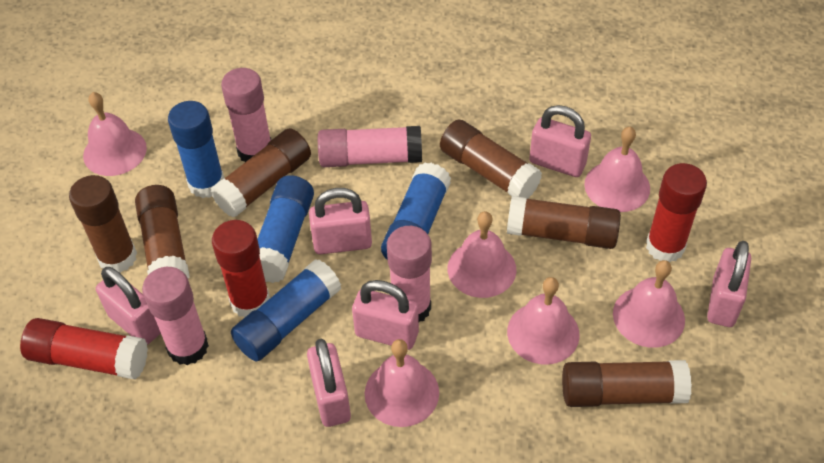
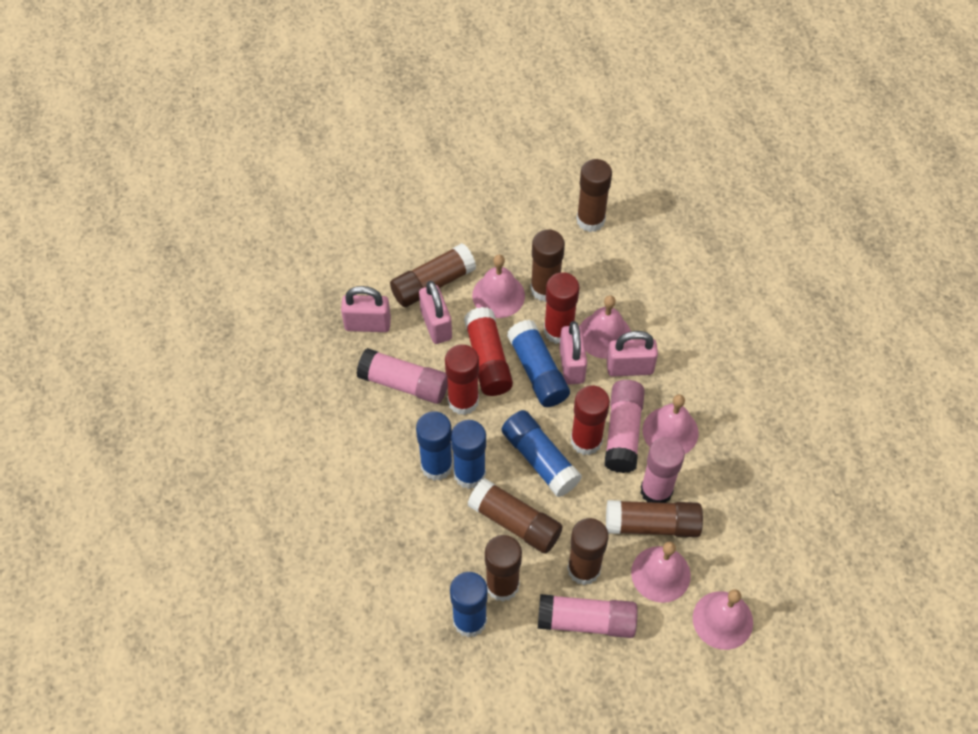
blue glue stick: [168,101,224,198] [231,259,341,362] [258,175,314,283] [381,163,451,260] = 4 -> [416,411,453,481] [450,572,488,638] [451,420,486,489] [502,410,582,497] [507,320,570,407] = 5
brown glue stick: [69,175,137,273] [135,185,190,278] [211,128,311,217] [440,119,542,199] [507,196,621,249] [562,360,692,407] = 6 -> [390,243,476,307] [467,478,563,554] [485,535,522,602] [530,229,565,302] [567,518,609,585] [576,159,612,232] [606,500,703,537] = 7
pink bell: [83,92,147,176] [365,339,439,427] [447,211,516,298] [507,277,580,365] [584,127,650,212] [613,260,685,348] = 6 -> [472,255,525,318] [580,295,631,359] [631,542,691,603] [643,394,699,454] [693,589,753,650] = 5
pink padlock: [96,267,161,345] [307,339,351,427] [309,188,372,254] [352,280,419,350] [529,105,591,177] [707,241,751,327] = 6 -> [341,286,391,332] [419,281,452,344] [559,321,587,385] [607,331,658,377] = 4
red glue stick: [20,318,148,380] [212,220,270,318] [646,163,707,262] = 3 -> [445,344,479,415] [464,307,513,396] [544,272,579,344] [571,385,610,455] = 4

